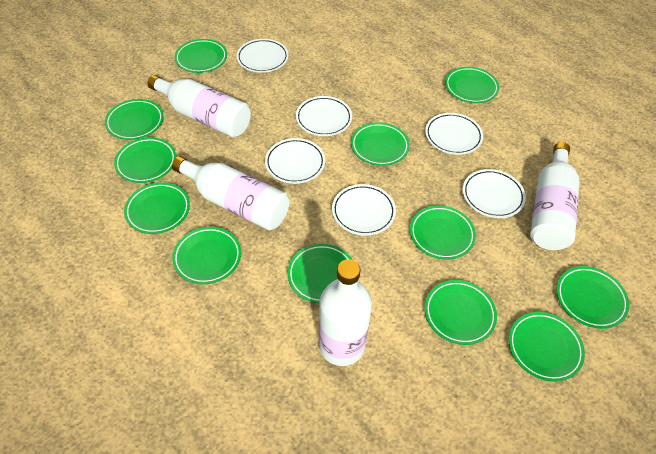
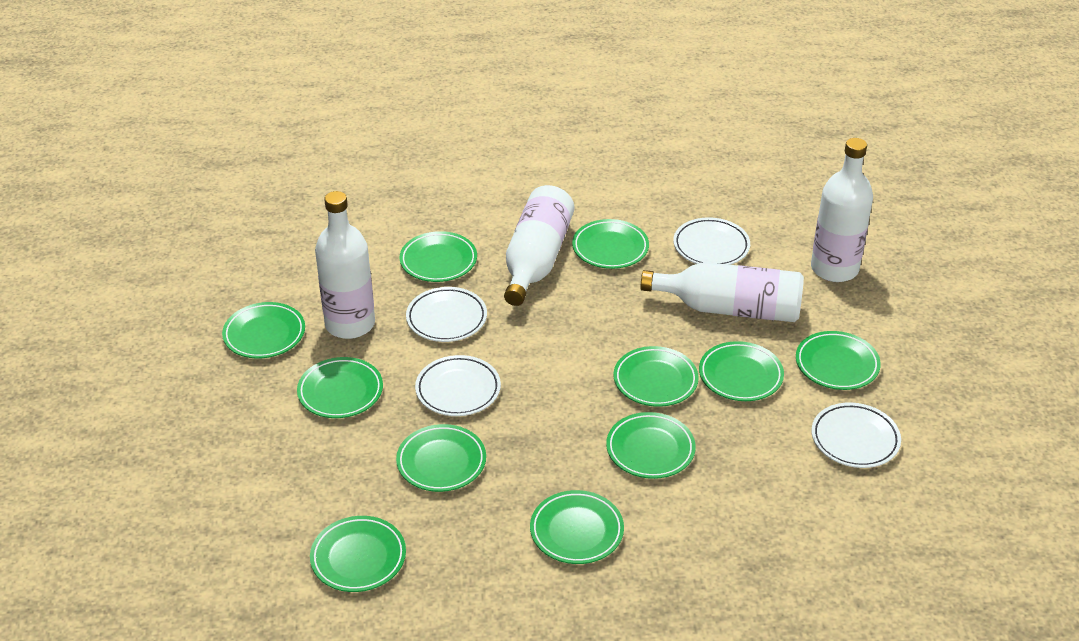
green plate: [105,99,164,140] [114,137,176,183] [124,182,190,234] [172,227,241,284] [175,39,227,73] [287,244,353,303] [351,122,410,166] [410,205,476,260] [425,280,497,345] [445,67,499,103] [509,312,585,382] [556,266,629,329] = 12 -> [222,302,305,359] [297,357,383,418] [310,516,406,592] [396,424,486,492] [399,231,477,282] [530,490,624,564] [572,219,649,269] [606,412,696,479] [614,346,699,407] [699,341,784,401] [796,331,881,390] = 11
white plate: [236,39,289,73] [265,138,325,184] [296,96,352,136] [332,184,396,236] [425,113,483,155] [463,169,526,218] = 6 -> [406,287,487,342] [415,355,501,416] [673,217,750,265] [812,402,901,468] = 4

